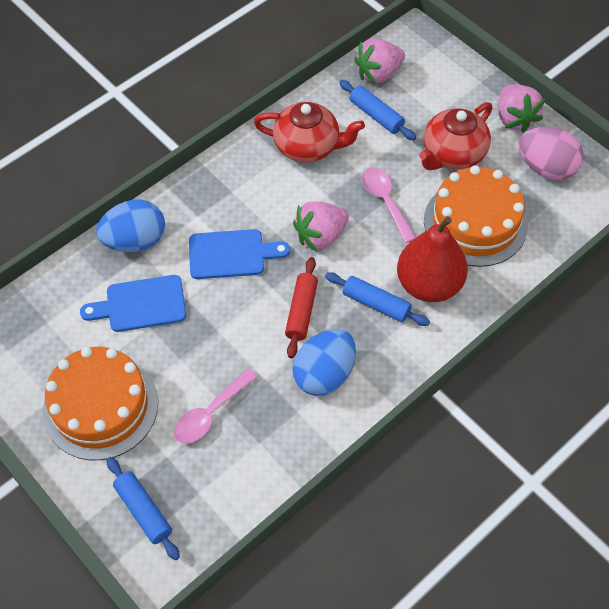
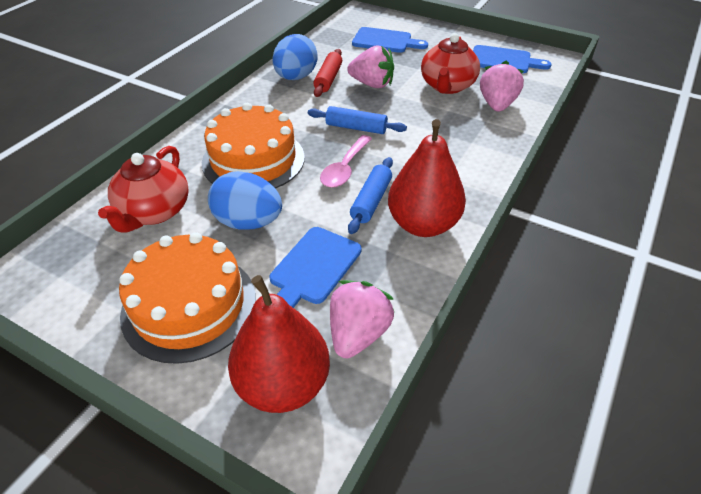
blue cutting board: [80,275,186,332] [189,229,290,279] = 2 -> [270,227,361,308] [352,27,428,53] [473,45,552,73] = 3
blue rolling pin: [106,457,180,560] [325,272,430,326] [339,80,416,140] = 3 -> [308,106,407,134] [348,157,393,234] = 2
pink egg: [519,127,583,180] = 1 -> none = 0
pink spoon: [174,368,258,444] [362,168,416,243] = 2 -> [320,135,372,188] = 1
red pear: [397,216,468,302] = 1 -> [228,275,330,413] [388,119,466,237] = 2

